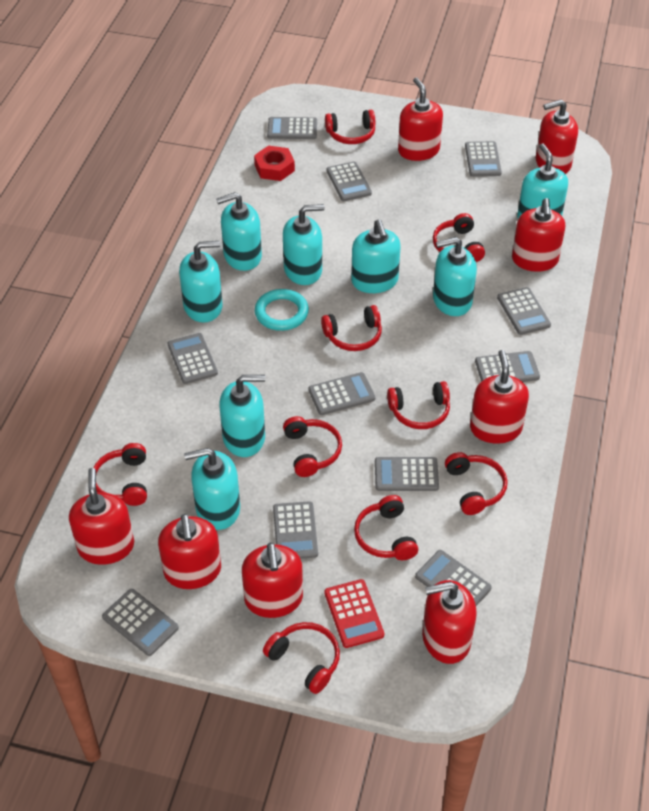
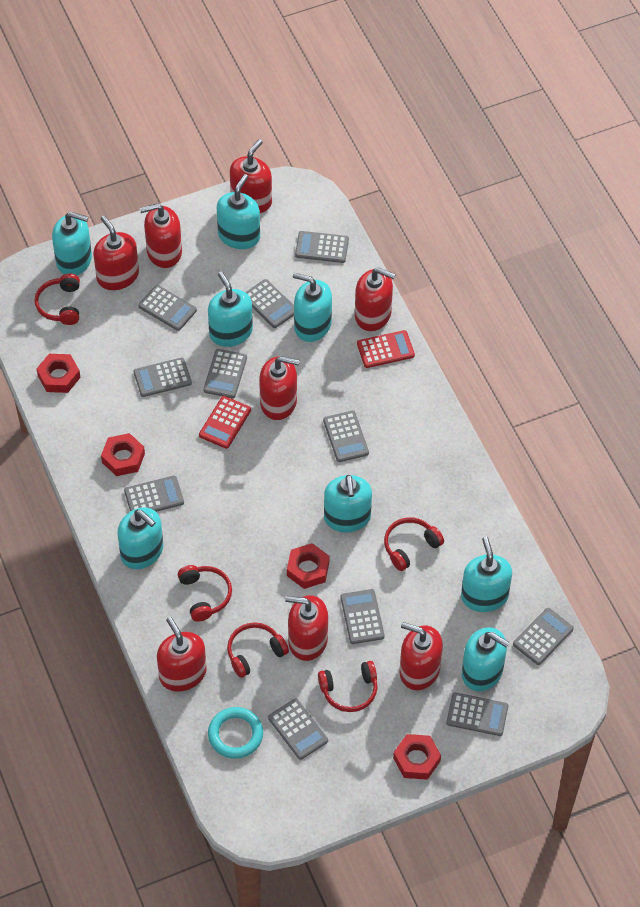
red calculator: [324,579,384,648] = 1 -> [199,396,251,449] [357,330,415,368] = 2
red headphones: [93,443,147,506] [263,622,340,694] [283,416,342,477] [321,305,382,351] [325,110,375,144] [354,495,418,560] [387,381,450,429] [433,213,485,262] [445,452,507,515] = 9 -> [35,273,80,325] [178,565,232,622] [227,622,289,678] [318,661,378,712] [384,517,444,571] = 5
red nut: [254,146,295,181] = 1 -> [37,354,81,393] [101,433,145,476] [287,543,329,589] [393,734,441,780] = 4

